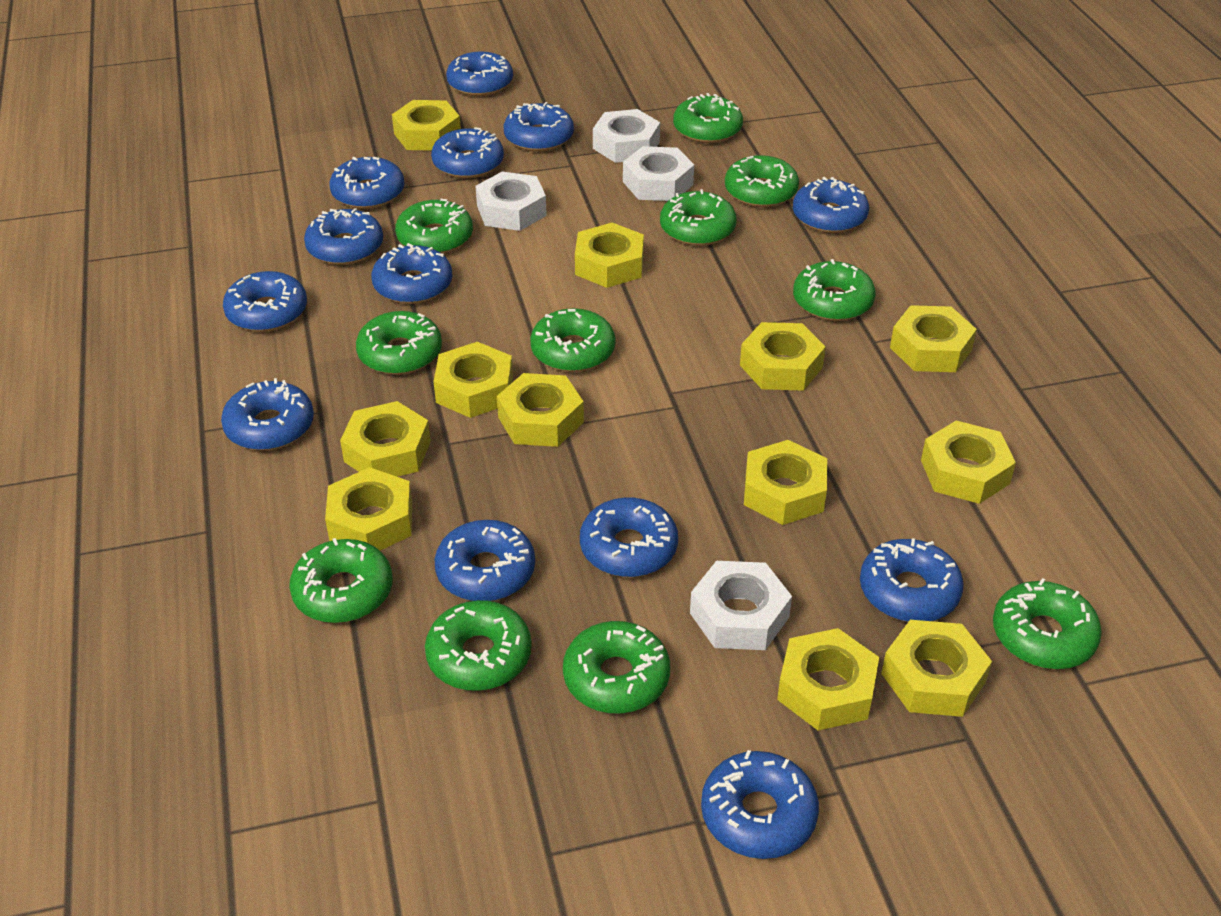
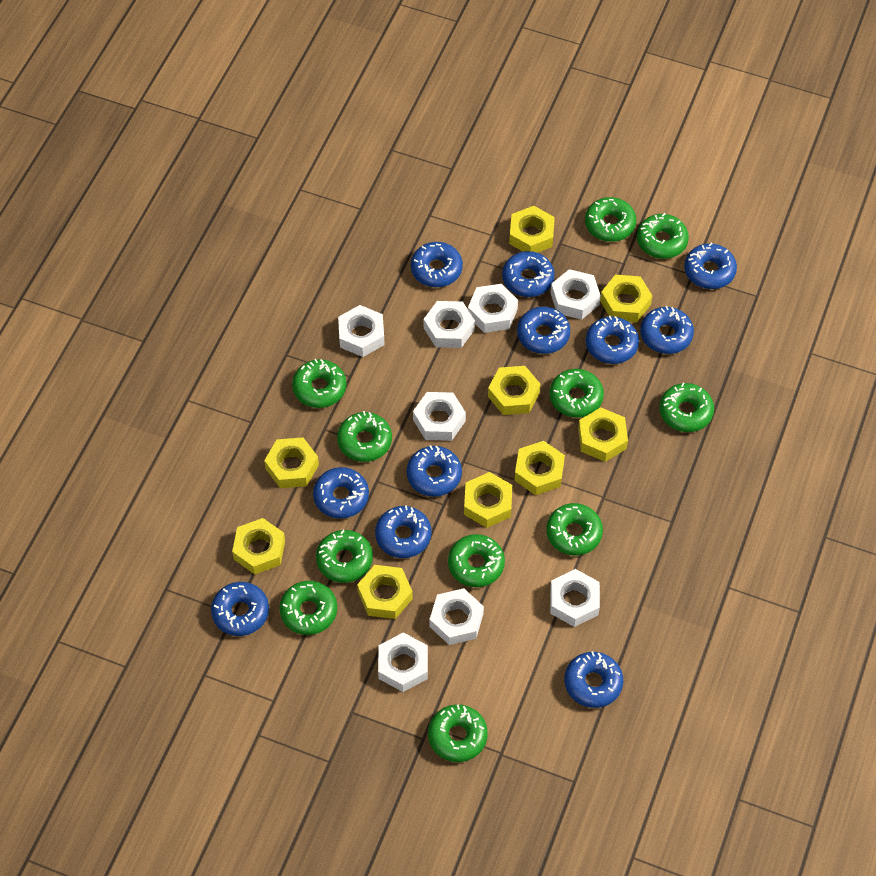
blue donut: [221,378,314,451] [223,271,307,332] [304,208,383,265] [329,157,404,209] [371,243,453,304] [431,127,504,178] [435,520,535,601] [446,52,513,96] [503,102,574,152] [580,498,678,577] [701,750,819,859] [793,177,869,233] [860,538,964,622] = 13 -> [211,582,269,636] [313,467,369,519] [375,505,432,558] [406,445,462,497] [411,242,463,287] [502,251,555,297] [517,307,570,354] [564,651,623,708] [586,316,639,364] [640,306,694,354] [684,243,737,289] = 11
white nut: [476,172,547,231] [593,109,660,163] [623,146,694,201] [690,561,792,650] = 4 -> [338,305,385,357] [378,632,428,692] [413,392,466,441] [424,301,475,348] [430,588,484,645] [468,284,518,333] [550,569,600,627] [551,269,601,320] = 8
yellow nut: [325,467,412,551] [340,401,431,477] [392,100,461,151] [433,342,513,418] [497,373,584,447] [575,223,644,288] [740,322,826,391] [744,440,827,525] [777,628,879,731] [881,620,992,717] [890,305,977,372] [921,420,1016,504] = 12 -> [232,518,285,574] [264,437,319,488] [357,565,413,619] [464,472,512,528] [488,366,541,415] [509,206,555,253] [515,441,565,495] [578,407,628,462] [600,275,652,322] = 9

